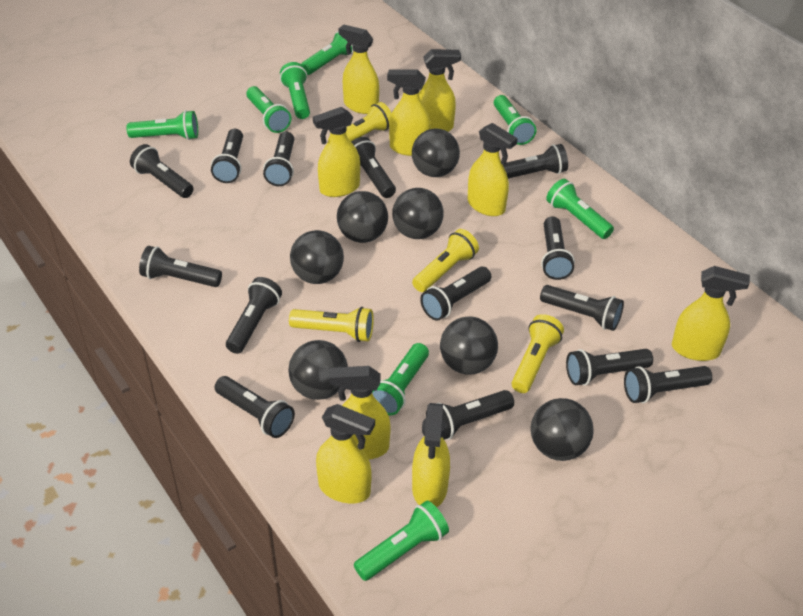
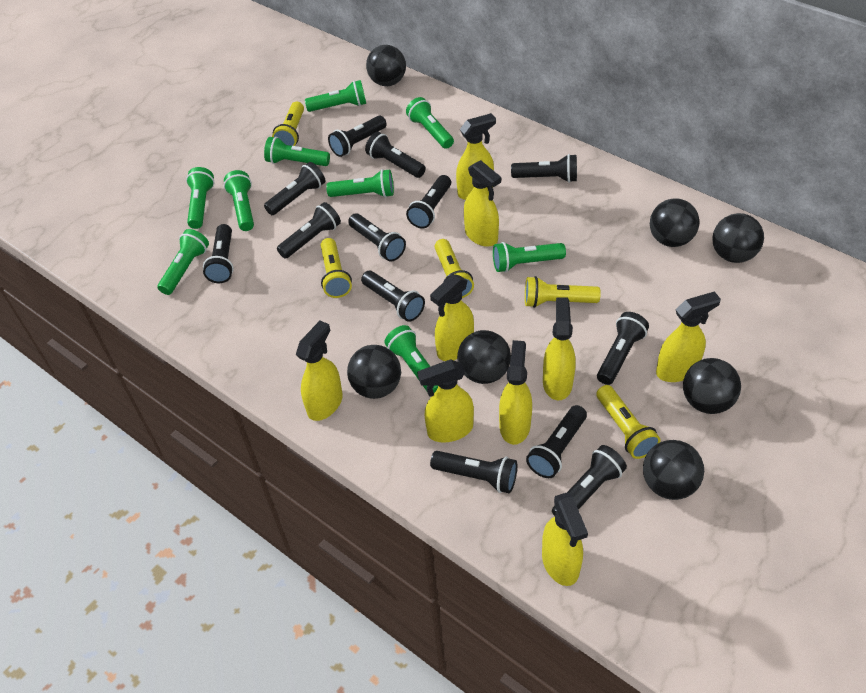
black flashlight: [130,144,194,198] [139,246,222,287] [211,129,243,183] [215,376,295,438] [226,277,282,354] [263,132,294,186] [352,137,396,198] [420,267,491,321] [426,390,514,440] [503,144,568,179] [540,285,624,331] [541,216,575,280] [566,349,653,386] [624,366,713,403] = 14 -> [203,224,234,283] [264,162,325,215] [277,202,341,259] [328,116,386,157] [348,213,406,262] [361,271,425,322] [365,132,426,178] [406,175,451,229] [430,451,517,493] [511,154,577,183] [526,405,587,478] [552,445,627,516] [597,312,649,385] = 13
green flashlight: [126,110,198,140] [246,86,291,133] [280,62,310,119] [302,31,354,75] [354,501,449,581] [372,343,429,415] [494,95,536,145] [546,179,614,239] = 8 -> [158,229,209,295] [186,167,215,229] [224,170,254,231] [264,137,330,166] [305,80,366,112] [326,169,394,198] [384,325,438,393] [406,97,454,149] [493,242,566,272] = 9
yellow flashlight: [289,307,374,342] [328,102,392,142] [412,229,479,292] [512,314,564,393] = 4 -> [272,102,304,146] [321,238,352,298] [435,239,474,298] [525,276,601,308] [596,385,660,459] = 5

